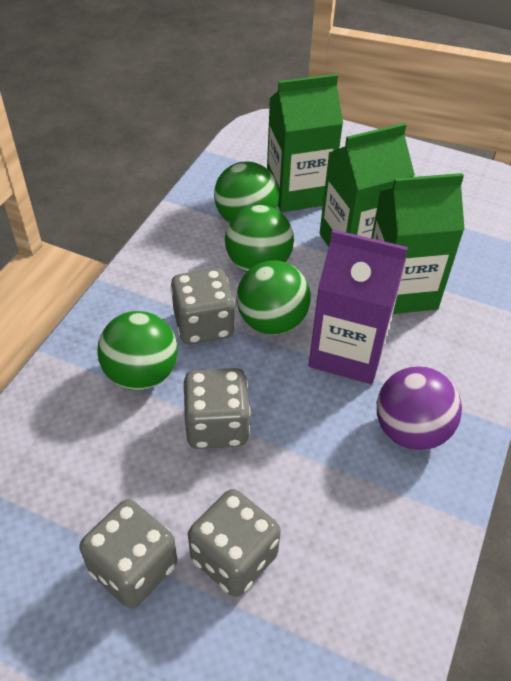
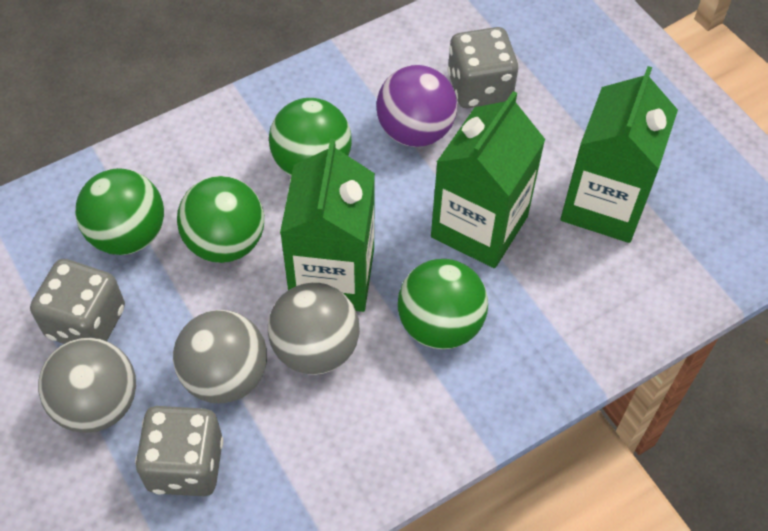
grey ball: none = 0 -> [38,338,136,433] [173,310,267,404] [268,283,360,375] = 3
grey dice: [80,499,177,609] [170,268,235,344] [183,368,250,449] [188,489,281,597] = 4 -> [30,259,125,344] [135,406,223,496] [447,27,519,108] = 3
purple carton: [309,229,408,384] = 1 -> none = 0

